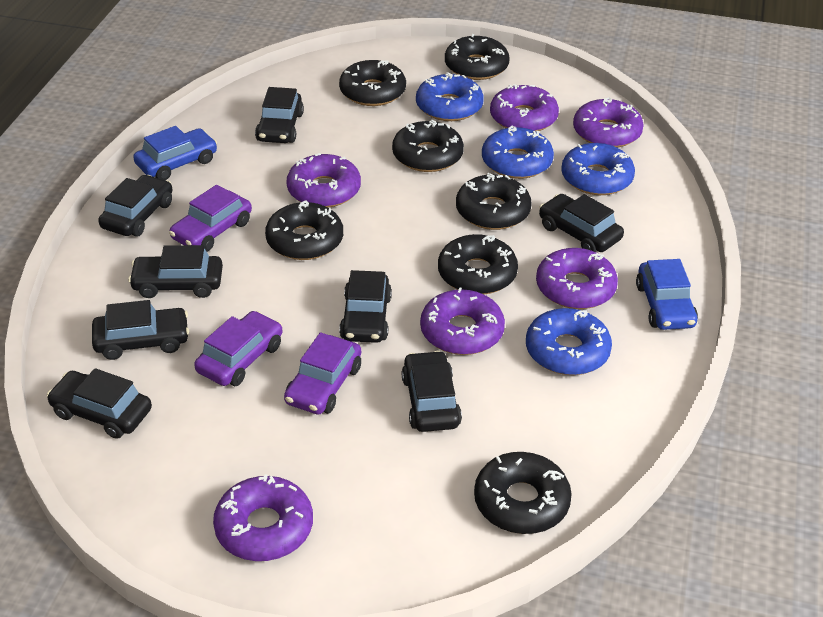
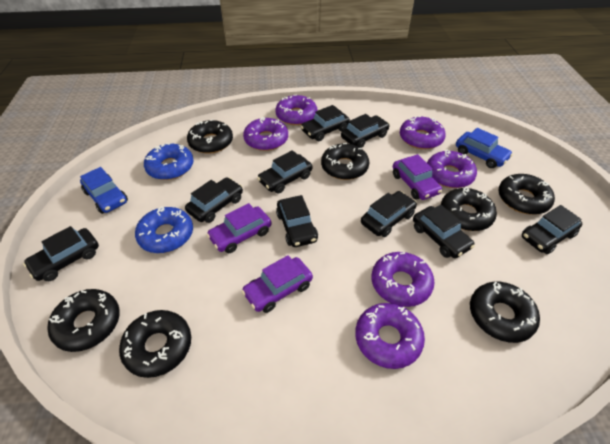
black car: [47,368,152,439] [92,300,189,360] [98,175,173,237] [128,245,223,298] [255,87,304,143] [339,270,392,343] [401,351,462,432] [539,194,624,252] = 8 -> [23,226,99,281] [185,177,243,223] [257,150,312,194] [276,195,318,247] [301,105,350,141] [341,114,390,148] [361,191,417,237] [413,205,475,258] [522,205,582,254] = 9
blue donut: [416,72,484,121] [482,126,554,179] [526,308,612,375] [561,143,635,195] = 4 -> [135,206,193,253] [144,143,193,180] = 2

